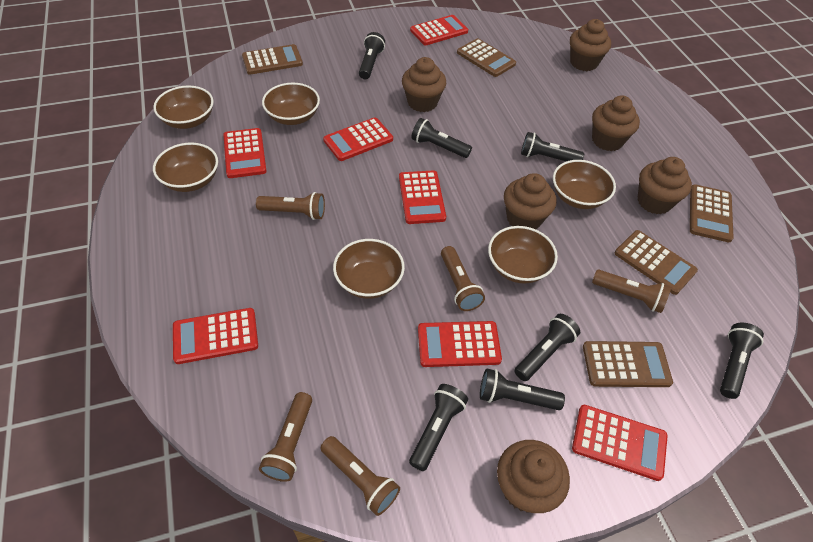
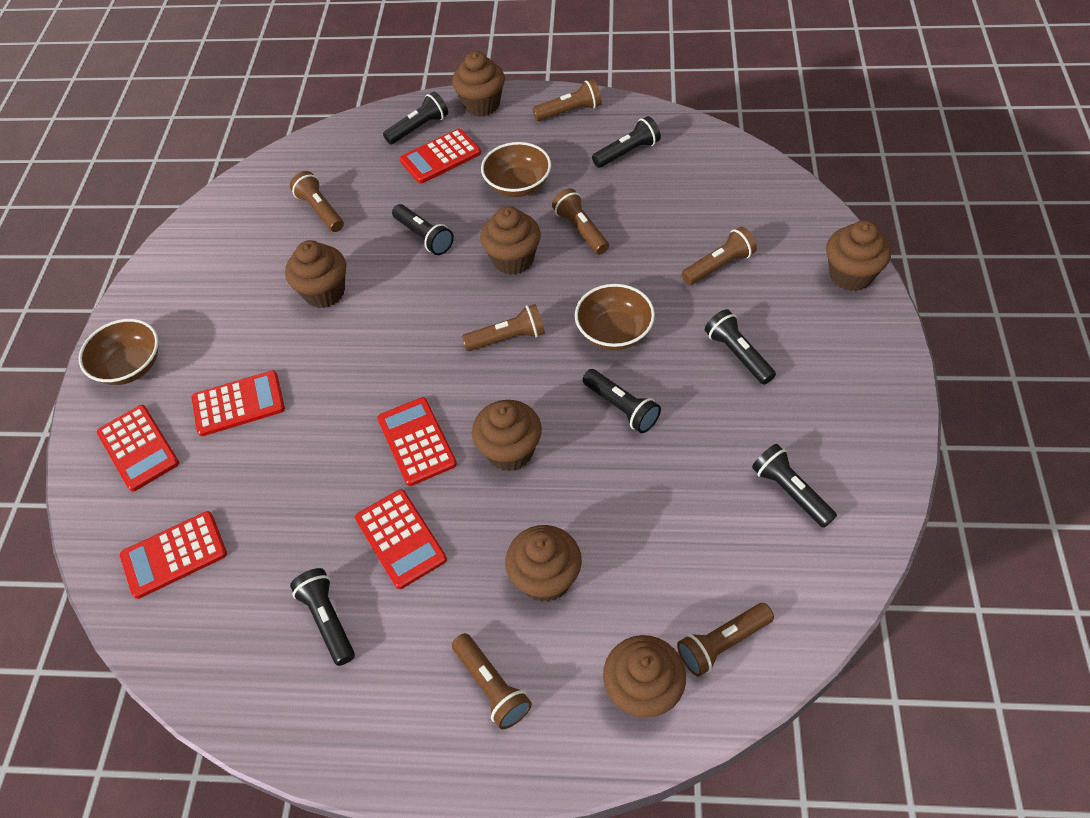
brown bowl: [153,86,214,129] [153,143,218,192] [262,83,320,125] [333,239,405,299] [488,226,558,284] [553,160,616,209] = 6 -> [79,319,159,385] [481,142,551,197] [575,284,655,350] = 3
brown calculator: [242,44,303,75] [457,38,516,77] [583,341,673,387] [615,230,698,295] [690,184,734,242] = 5 -> none = 0
brown cupcake: [402,57,446,112] [497,440,570,513] [504,173,556,230] [570,19,611,71] [592,95,640,151] [638,157,692,214] = 6 -> [285,240,346,308] [452,51,505,117] [472,400,542,471] [480,206,541,275] [505,525,582,602] [603,635,686,718] [826,221,891,291] = 7
brown flashlight: [256,192,325,220] [259,392,312,482] [321,436,400,516] [441,246,485,311] [592,270,671,313] = 5 -> [290,171,344,232] [452,633,532,729] [462,304,545,351] [532,79,602,121] [552,188,609,255] [677,603,774,677] [682,227,757,285] = 7
red calculator: [173,308,258,364] [223,128,267,178] [323,117,393,161] [399,170,446,224] [410,15,468,45] [418,321,502,367] [572,405,668,481] = 7 -> [97,405,179,492] [120,511,227,599] [192,370,285,436] [355,489,447,589] [377,397,457,486] [400,129,481,184] = 6

